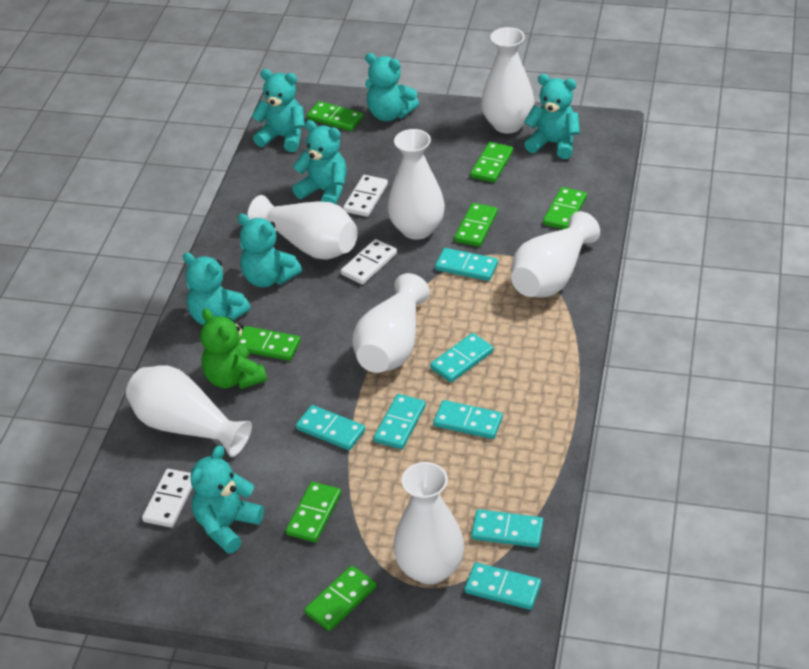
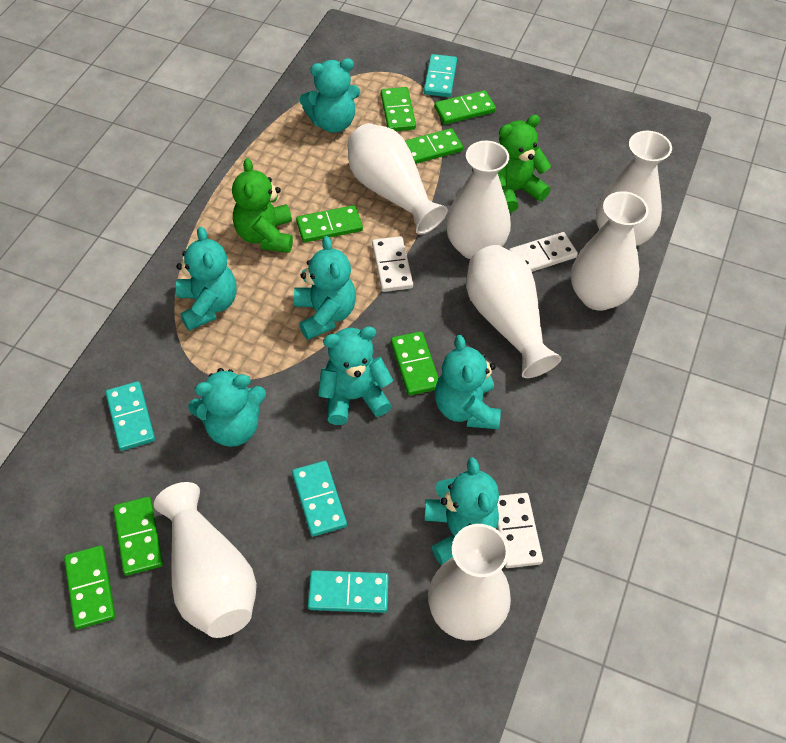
green teddy bear: [200,309,267,389] = 1 -> [232,158,293,253] [498,115,551,213] = 2
turquoise domino: [296,405,365,450] [374,394,426,449] [430,333,494,382] [433,400,503,439] [435,248,498,281] [465,563,541,610] [471,509,544,548] = 7 -> [106,381,155,451] [292,461,347,537] [308,570,389,613] [424,54,457,97] = 4

